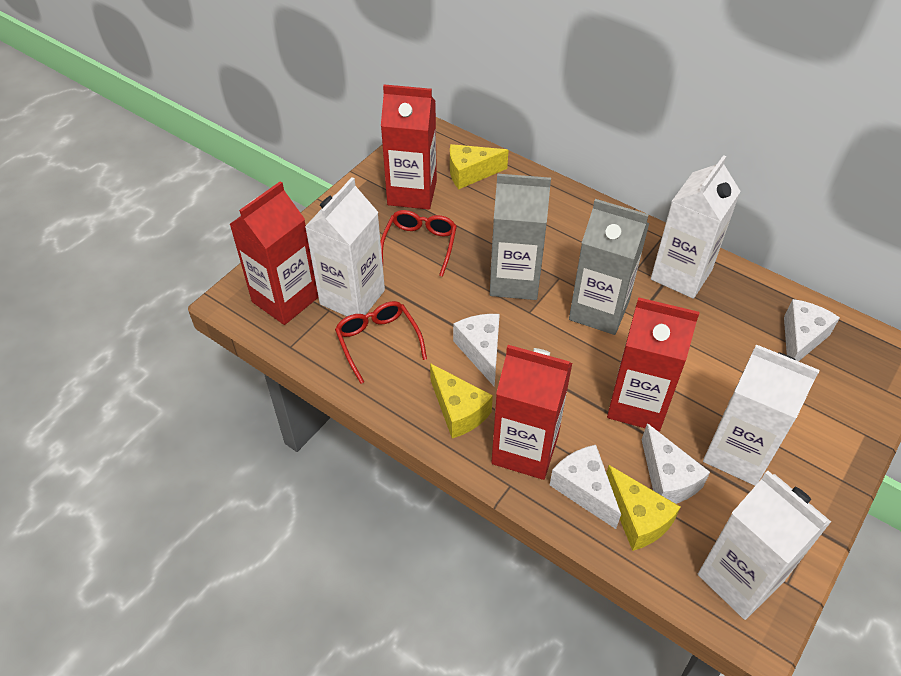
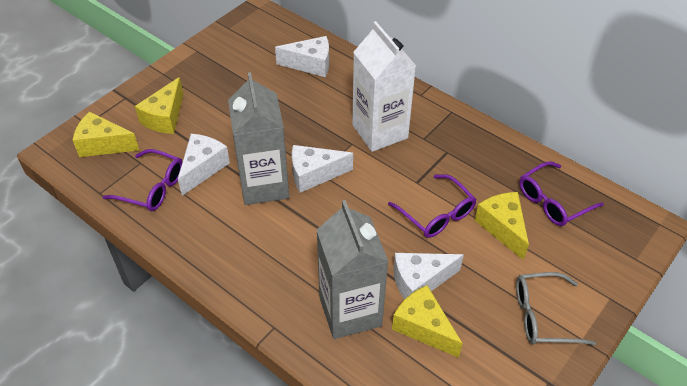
grey glasses: none = 0 -> [516,272,596,345] = 1
purple glasses: none = 0 -> [103,149,182,211] [388,174,476,238] [519,161,604,226] = 3
red carton: [230,181,318,325] [381,84,437,210] [491,345,572,480] [607,297,700,432] = 4 -> none = 0
red glasses: [335,301,427,384] [380,210,457,277] = 2 -> none = 0
white carton: [305,177,385,316] [651,155,741,299] [698,471,831,620] [703,344,820,486] = 4 -> [352,21,416,152] = 1
yellow cheese: [430,363,493,438] [450,144,509,189] [606,465,681,551] = 3 -> [73,111,139,157] [135,77,184,134] [392,285,463,358] [475,192,529,260] = 4

